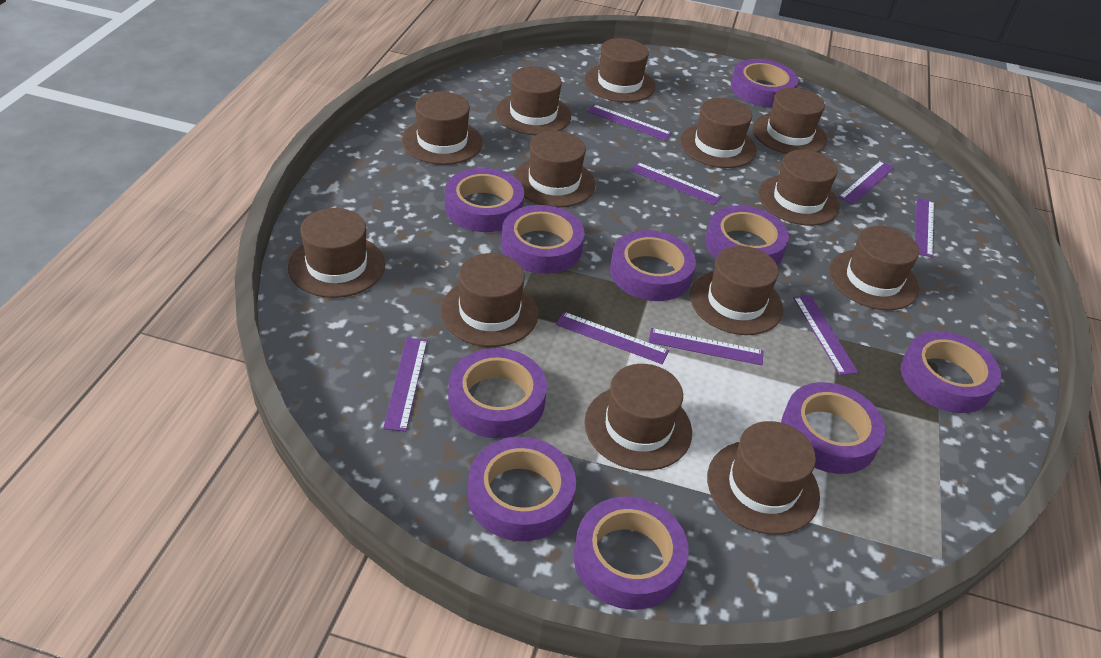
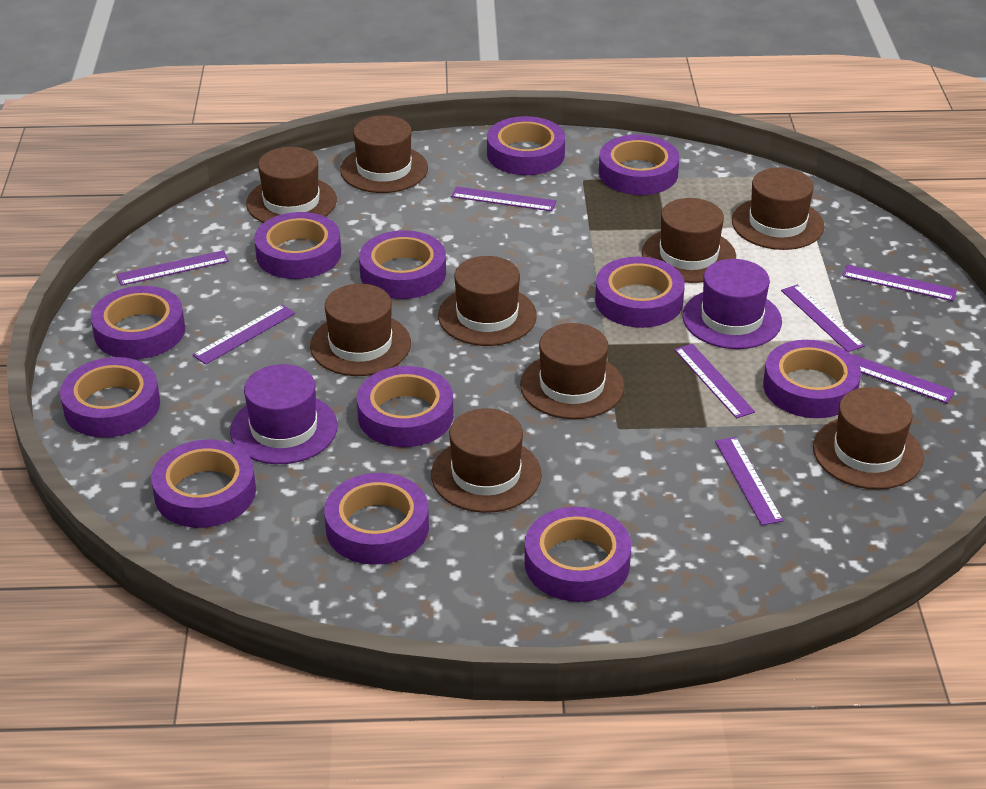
brown hat: [288,208,385,298] [402,92,483,165] [440,253,539,347] [495,67,571,135] [513,131,596,207] [584,38,655,102] [584,364,692,471] [680,98,757,168] [690,246,783,335] [707,421,820,535] [752,88,827,154] [758,150,840,226] [829,226,919,310] = 13 -> [246,147,337,223] [310,284,411,376] [340,115,428,193] [431,408,542,513] [438,256,537,346] [520,323,624,419] [642,198,736,283] [732,168,824,250] [813,387,924,489] = 9
purple hat: none = 0 -> [230,364,338,464] [683,259,782,349] = 2
purple tape: [445,168,524,232] [448,348,547,438] [468,437,576,541] [501,205,585,274] [573,497,689,610] [610,230,696,301] [705,205,789,265] [731,59,798,107] [781,382,885,474] [901,331,1001,413] = 10 -> [60,357,160,437] [91,286,185,359] [151,440,256,528] [254,212,341,279] [324,473,429,564] [357,366,454,447] [359,230,446,299] [487,116,565,175] [524,507,631,602] [595,257,685,328] [599,135,679,195] [763,340,861,418] = 12

